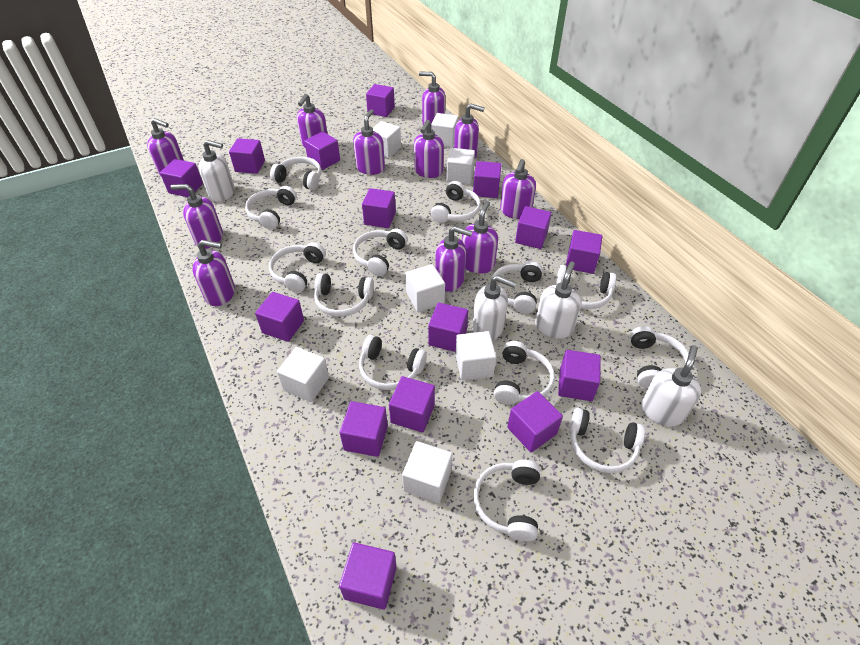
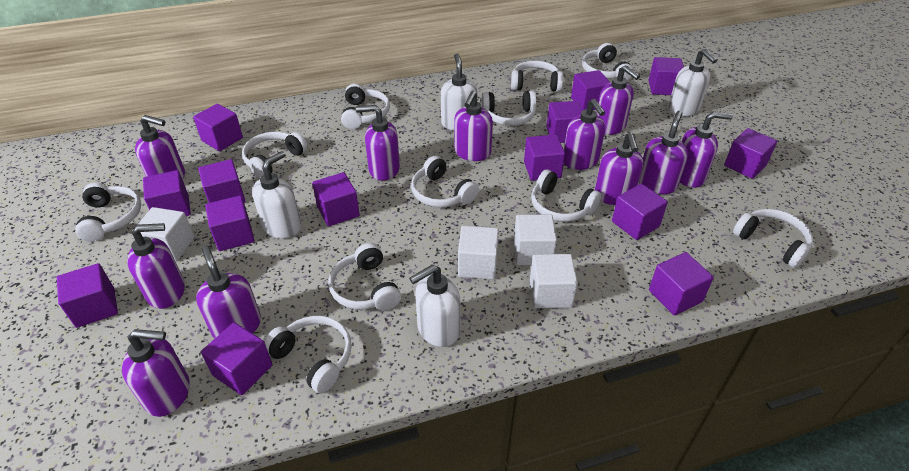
purple cube: [160,159,203,197] [229,138,265,174] [255,292,304,342] [304,131,340,170] [339,542,397,610] [340,401,388,457] [362,188,396,228] [366,84,395,117] [389,376,435,433] [428,303,468,352] [473,161,502,198] [507,391,563,453] [515,206,552,249] [558,350,601,401] [566,230,603,274] = 15 -> [57,263,118,328] [143,170,191,216] [193,104,243,151] [198,159,246,203] [201,322,272,395] [205,196,255,251] [312,172,360,227] [524,134,565,181] [546,101,582,143] [571,70,610,111] [612,183,668,240] [648,57,684,95] [649,252,714,316] [724,128,777,179] = 14
white cube: [277,347,329,402] [373,121,401,158] [402,441,452,503] [405,264,445,312] [431,113,459,147] [447,148,475,184] [455,331,496,380] = 7 -> [133,207,195,261] [458,226,499,279] [514,215,557,265] [530,254,578,308] = 4
white headphones: [245,186,297,230] [269,242,325,293] [270,157,321,190] [314,273,374,317] [353,229,408,276] [359,335,427,390] [431,181,481,223] [473,460,540,542] [490,261,543,314] [494,341,555,405] [556,265,616,309] [570,408,645,473] [630,326,689,388] = 13 -> [75,183,141,242] [242,132,308,178] [264,316,352,393] [328,243,401,310] [341,84,390,129] [411,156,479,207] [481,91,537,126] [511,61,564,92] [531,169,601,222] [582,43,633,81] [733,209,813,268] = 11

